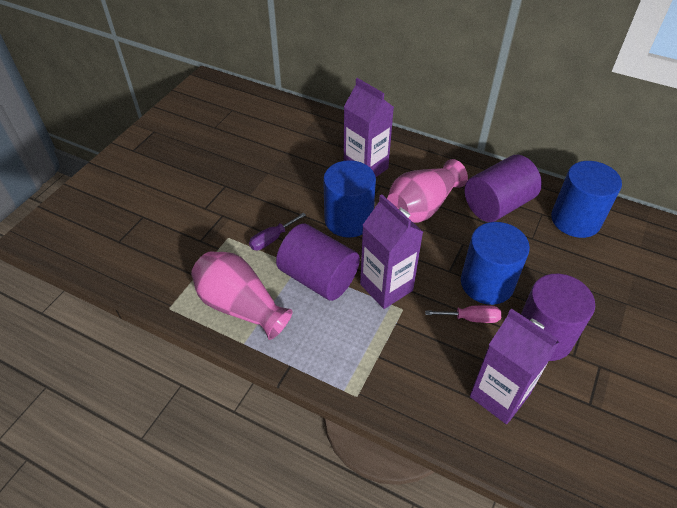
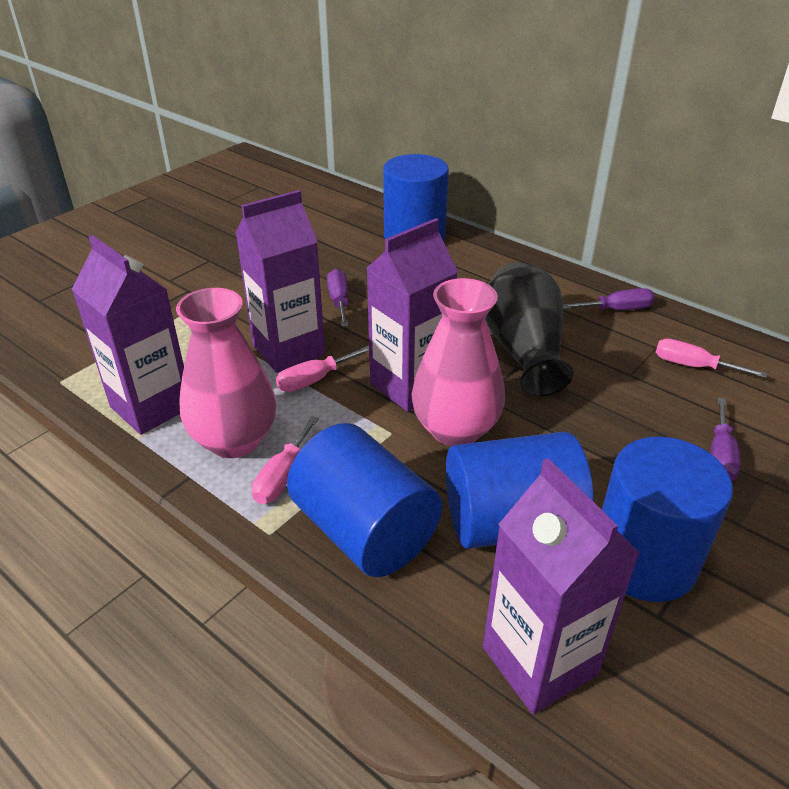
black vase: none = 0 -> [485,262,574,397] = 1
blue cylinder: [323,160,376,238] [461,222,530,305] [551,161,622,238] = 3 -> [287,423,442,577] [383,154,449,241] [446,432,594,549] [602,437,733,602] = 4
pink screwdriver: [425,305,502,323] = 1 -> [252,416,319,504] [276,346,369,392] [655,338,768,378] = 3
purple carton: [344,78,394,177] [360,194,423,309] [470,309,559,424] = 3 -> [72,235,184,435] [236,190,325,373] [367,218,458,412] [483,458,640,714] = 4
purple cylinder: [276,223,360,301] [465,155,542,222] [521,274,595,361] = 3 -> none = 0
purple screwdriver: [249,212,306,250] = 1 -> [327,269,348,327] [563,288,655,310] [710,398,741,482] = 3

